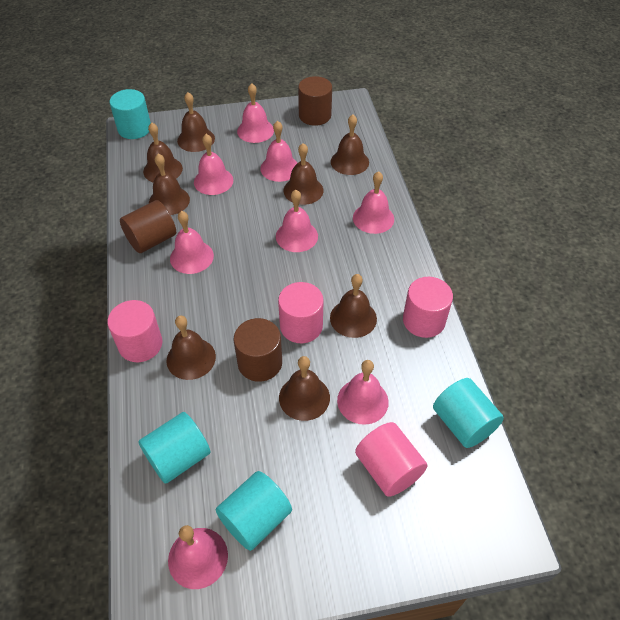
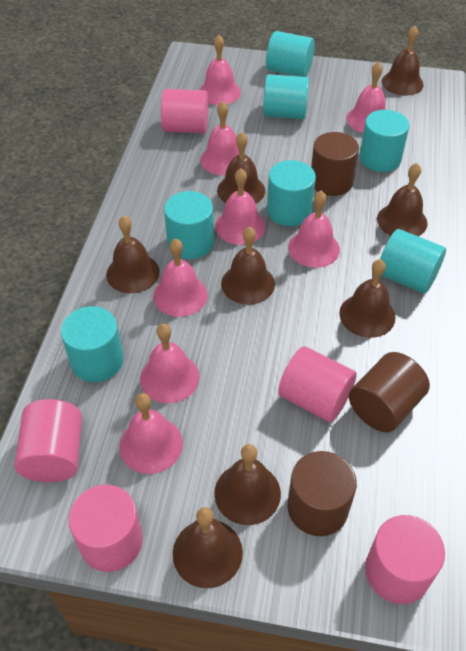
pink cylinder: [107,300,163,362] [278,282,324,343] [355,422,427,497] [403,277,453,338] = 4 -> [14,399,82,482] [68,485,143,572] [161,89,208,133] [278,346,357,422] [365,515,445,604] = 5
turquoise cylinder: [109,89,151,139] [138,412,210,484] [216,471,292,551] [433,378,504,448] = 4 -> [61,306,124,382] [164,191,214,259] [263,74,309,119] [266,31,315,77] [267,160,316,226] [359,110,409,172] [380,229,446,294] = 7

